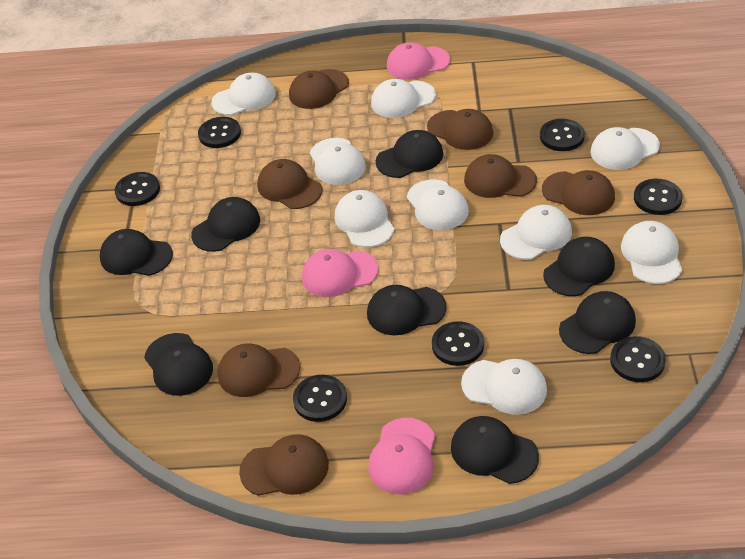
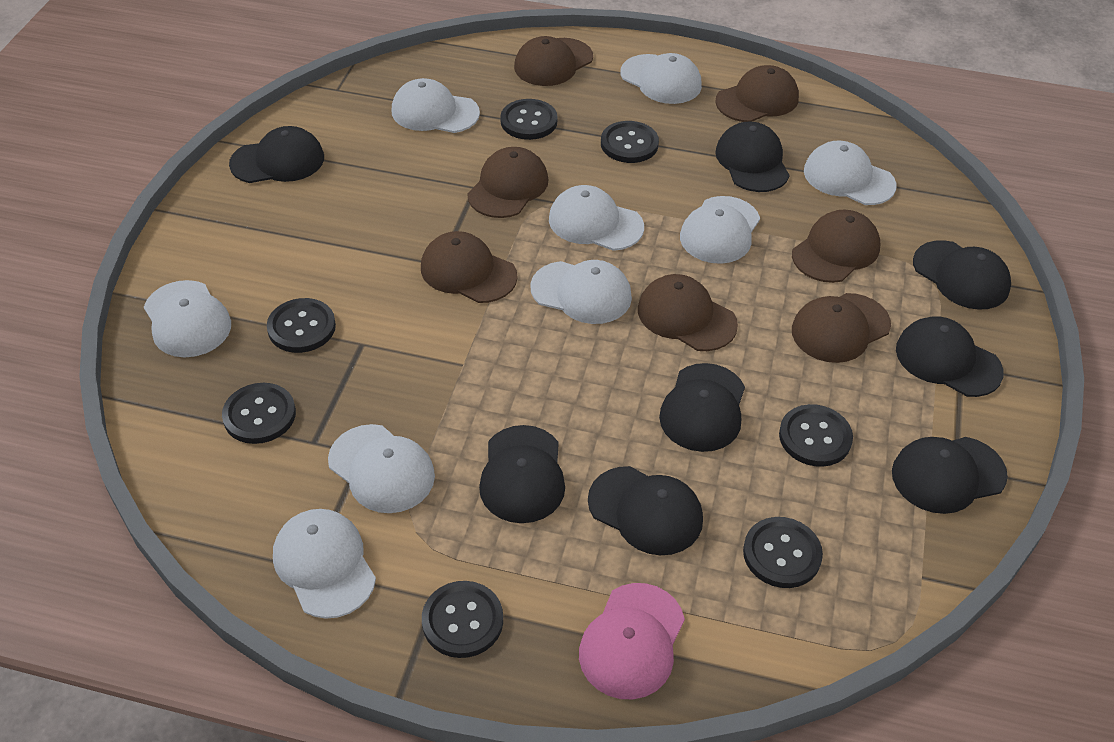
pink cap: [302,249,378,297] [368,418,435,495] [387,42,450,80] = 3 -> [579,583,685,699] = 1

